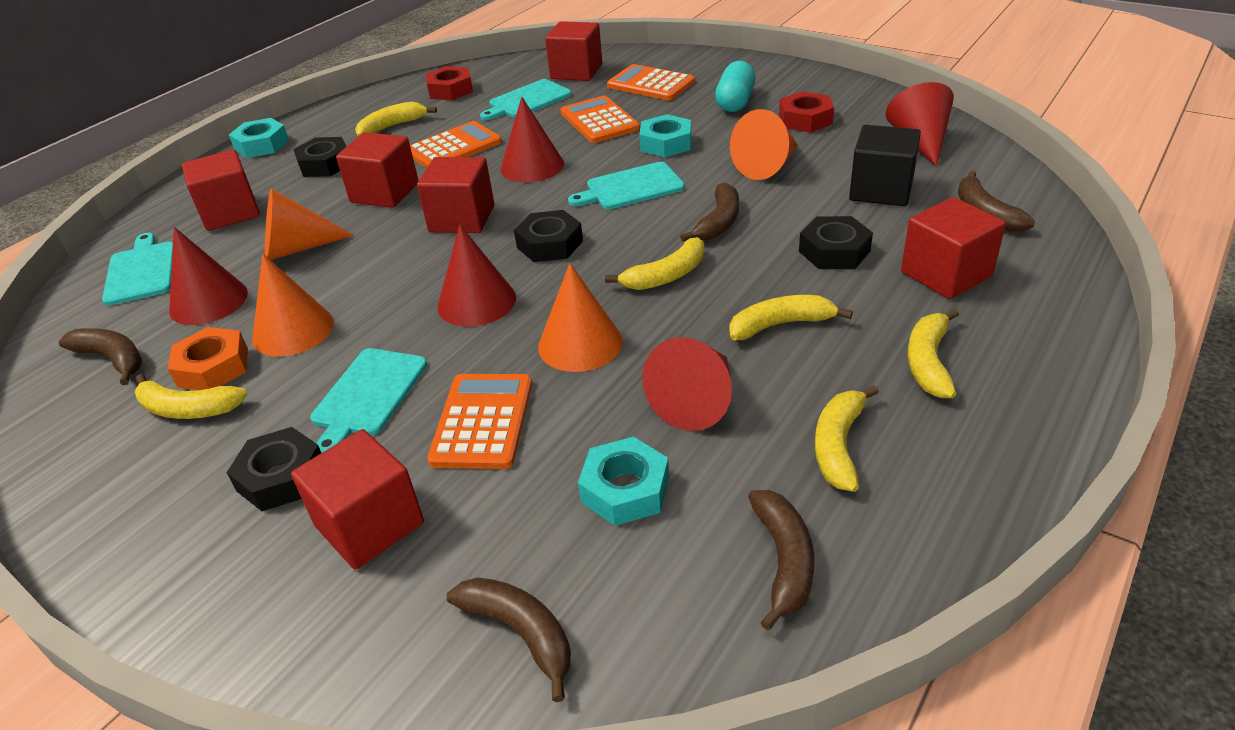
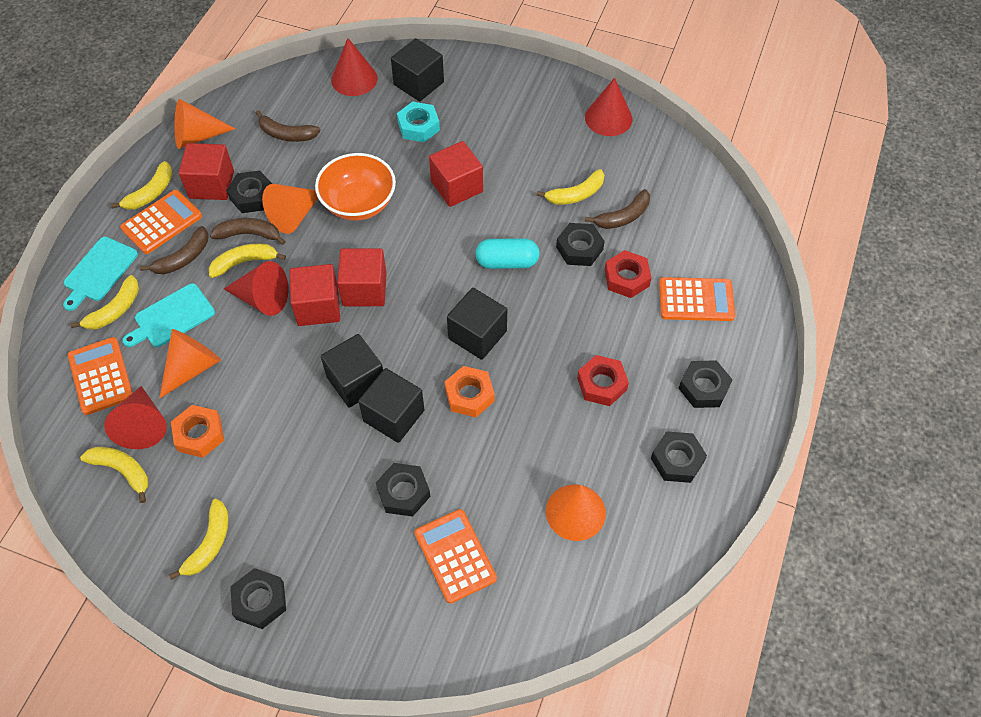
black cube: [849,125,921,206] = 1 -> [321,334,383,408] [358,368,424,443] [391,38,444,101] [447,288,507,360] = 4
black nut: [226,427,321,511] [293,137,347,177] [514,210,583,262] [799,216,873,269] = 4 -> [226,171,272,213] [230,568,286,629] [376,463,431,517] [556,223,605,266] [651,431,707,483] [678,360,733,408] = 6
brown banana: [59,328,143,385] [446,578,571,702] [680,182,739,242] [748,490,814,630] [958,171,1035,232] = 5 -> [140,226,208,274] [210,218,286,245] [256,110,320,142] [585,189,650,229] = 4
orange bowl: none = 0 -> [315,153,396,221] = 1
orange nut: [168,327,248,390] = 1 -> [171,405,224,458] [445,366,495,417] = 2
red cone: [169,227,248,325] [437,225,516,327] [501,97,564,182] [642,337,732,431] [886,82,954,167] = 5 -> [104,386,167,449] [224,261,289,316] [331,38,378,96] [585,78,632,136] = 4
red cube: [182,149,260,231] [291,429,424,570] [336,132,419,208] [417,157,494,233] [545,21,602,81] [901,197,1006,299] = 6 -> [179,143,234,200] [290,264,340,326] [337,248,387,306] [429,141,483,207] = 4
turquoise cutting board: [102,233,173,306] [310,348,427,453] [480,79,572,120] [568,162,685,209] = 4 -> [63,237,138,311] [122,283,215,347] = 2
turquoise nut: [229,118,289,158] [578,437,669,526] [639,114,691,158] = 3 -> [397,101,440,142] = 1

